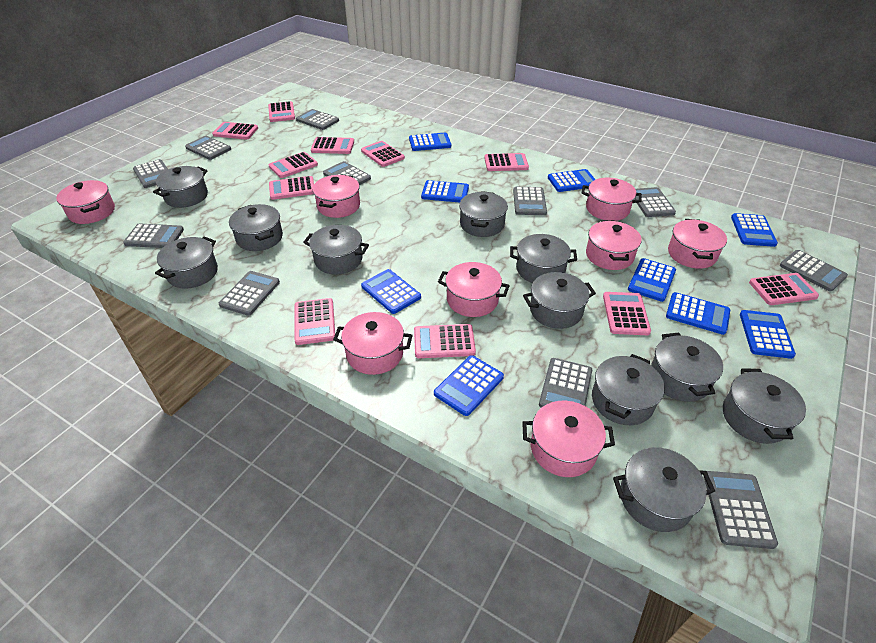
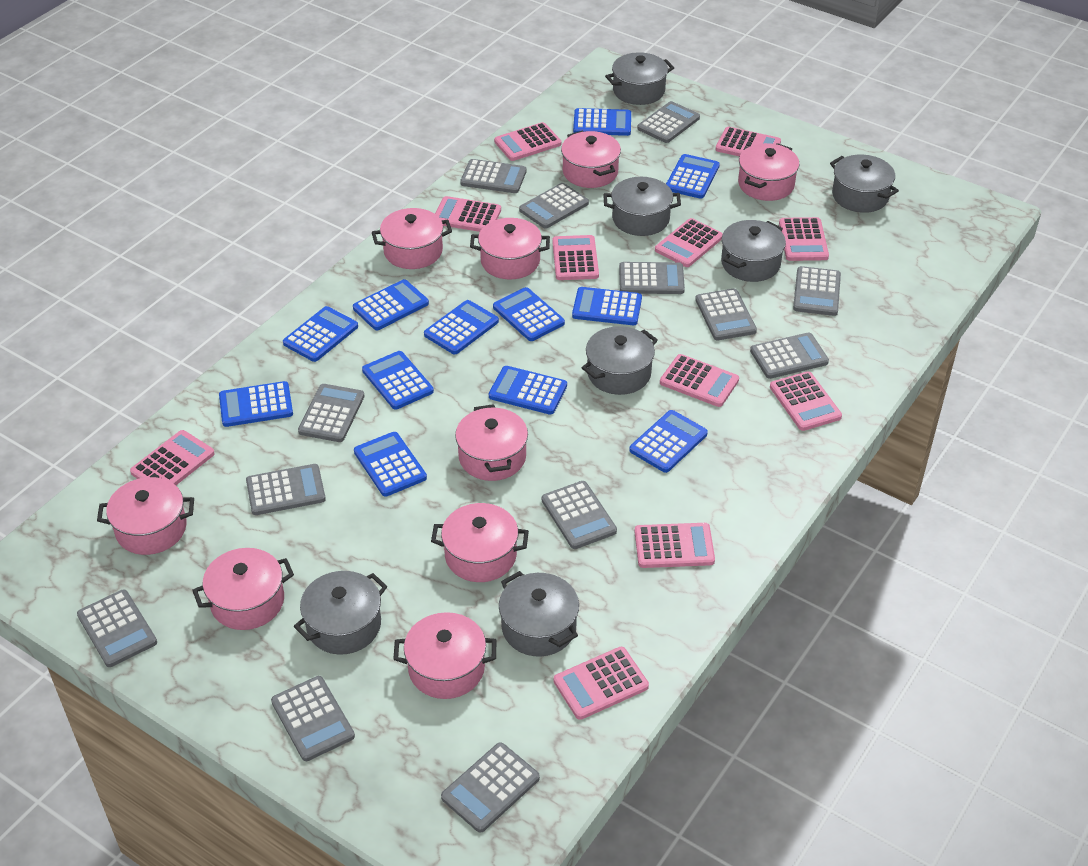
blue calculator: [361,269,421,314] [409,133,451,151] [421,180,469,203] [434,355,504,416] [548,169,596,192] [628,258,676,302] [666,292,730,335] [731,213,778,247] [740,310,796,359] = 9 -> [219,381,293,427] [283,306,358,362] [353,279,429,330] [354,432,427,497] [362,351,434,410] [424,300,499,354] [489,366,567,415] [493,287,565,341] [572,287,642,325] [573,108,631,136] [629,410,708,473] [666,154,720,199] = 12
grey calculator: [123,223,184,248] [133,159,168,188] [185,136,231,160] [219,271,280,316] [296,109,339,130] [323,161,371,185] [513,187,547,215] [539,358,592,408] [634,187,676,217] [704,471,778,549] [780,250,848,292] = 11 -> [77,589,157,667] [246,464,326,515] [271,676,355,761] [298,384,364,442] [441,742,540,833] [460,159,526,193] [519,183,589,229] [542,481,617,549] [619,262,685,294] [637,101,700,143] [695,288,757,340] [750,332,829,379] [793,266,841,316] = 13
grey pot: [153,166,208,208] [155,236,218,288] [229,204,283,251] [303,225,369,274] [459,191,508,237] [510,234,577,283] [523,272,596,329] [592,354,665,425] [613,447,715,532] [651,333,723,402] [723,368,806,444] = 11 -> [294,571,387,655] [499,571,579,657] [582,326,658,395] [603,177,681,236] [605,52,674,105] [721,220,786,282] [830,154,899,213] = 7
pink pot: [56,180,115,224] [313,174,360,218] [333,312,413,375] [438,262,510,317] [522,401,615,477] [582,178,642,221] [586,220,642,270] [668,219,727,269] = 8 -> [97,477,194,555] [192,548,294,630] [372,208,452,269] [393,612,496,699] [431,503,529,582] [455,404,528,481] [470,218,550,279] [561,131,621,188] [738,143,799,201] = 9

